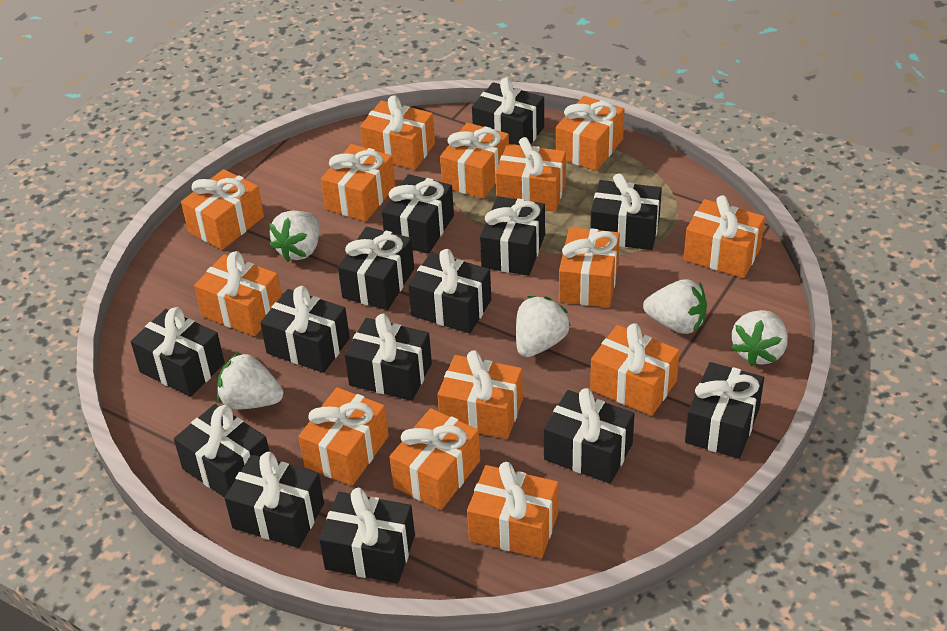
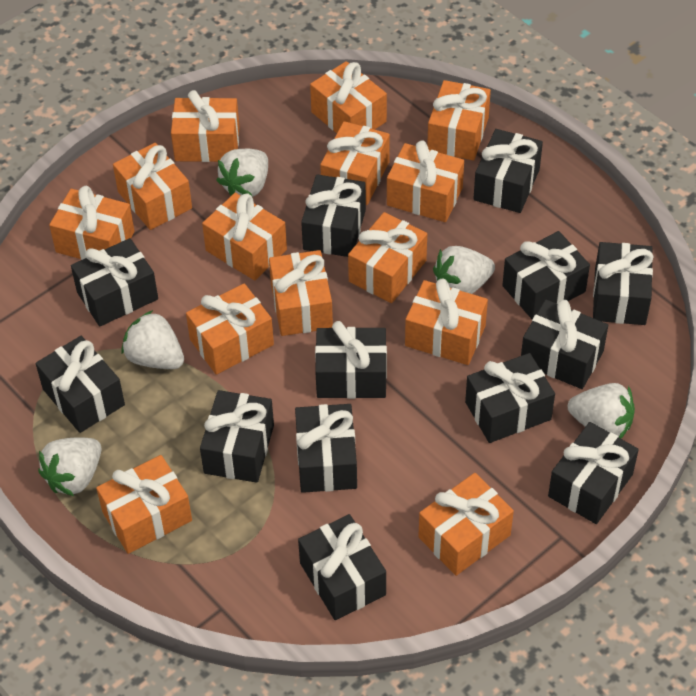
black gift: [131,307,225,397] [174,404,269,498] [225,452,324,548] [260,286,350,373] [319,488,415,583] [338,227,414,310] [345,314,432,401] [382,174,454,254] [408,249,491,333] [472,78,544,145] [480,196,545,276] [544,388,635,484] [590,173,662,250] [685,362,764,459] = 14 -> [36,336,125,433] [71,238,158,326] [200,390,274,483] [295,404,357,493] [298,514,386,620] [301,174,366,257] [315,321,387,399] [465,353,555,443] [474,129,543,213] [502,231,590,319] [521,300,608,389] [548,422,639,524] [593,242,654,325] = 13

